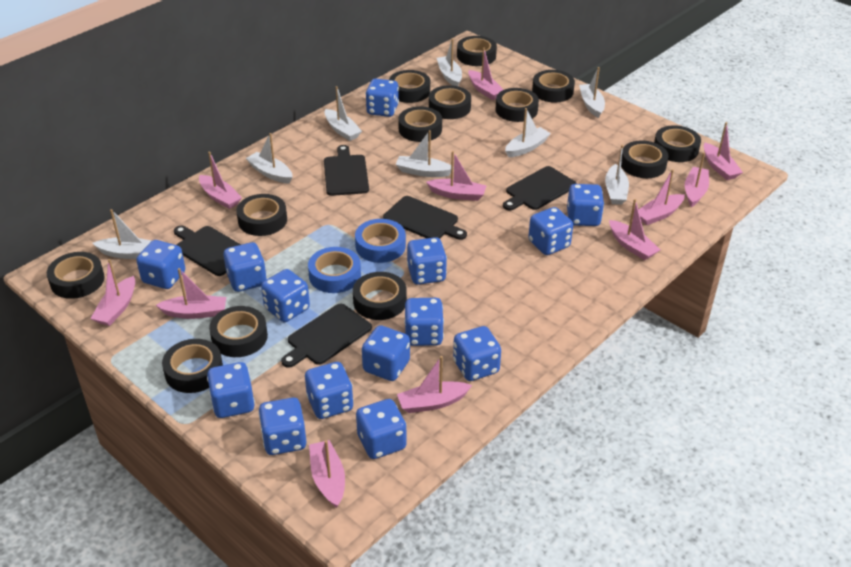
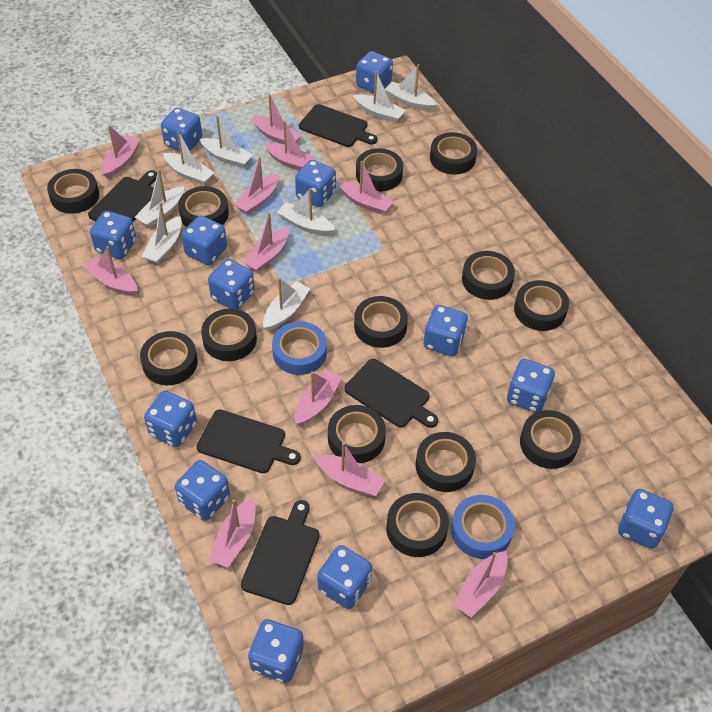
blue dice: [136,240,185,289] [207,362,255,418] [224,242,267,292] [258,398,306,455] [261,269,310,322] [305,362,354,419] [356,399,407,459] [362,325,410,381] [366,79,399,117] [404,298,444,346] [407,237,447,285] [453,326,501,381] [528,207,573,255] [567,184,604,226] = 14 -> [90,211,136,259] [144,391,197,447] [161,108,202,151] [175,460,230,521] [181,215,227,265] [208,259,255,309] [248,619,304,683] [295,160,336,207] [317,545,372,609] [356,51,393,93] [424,305,468,356] [507,359,555,413] [618,489,674,549] = 13

